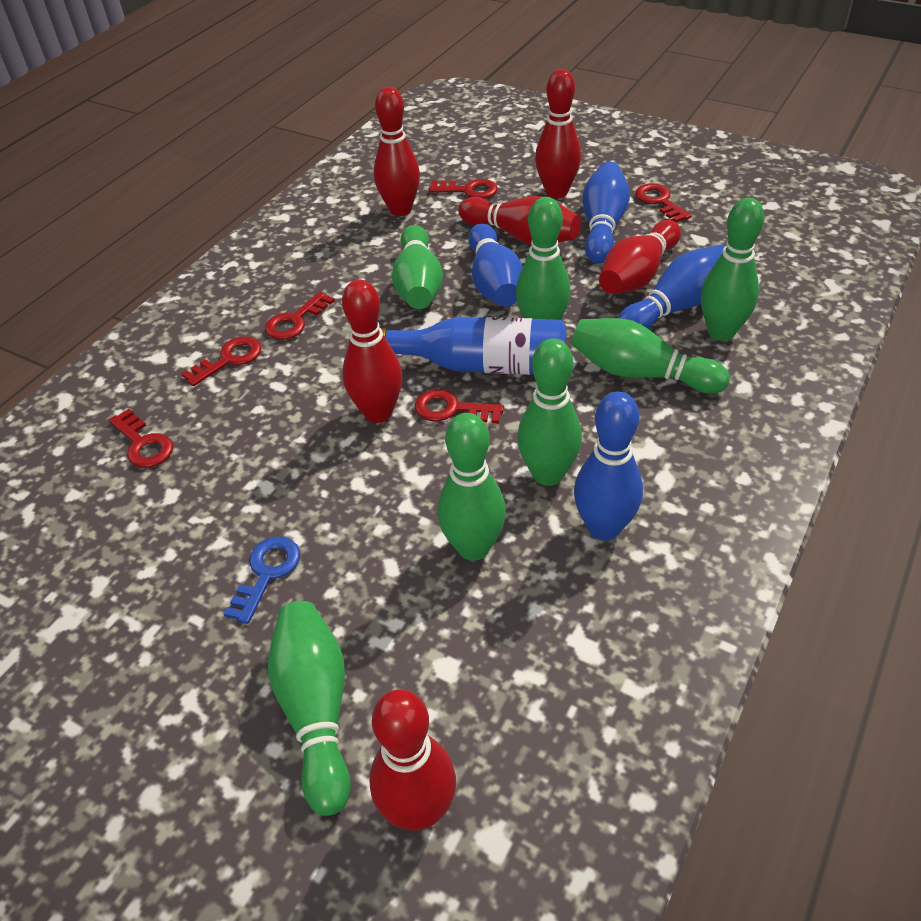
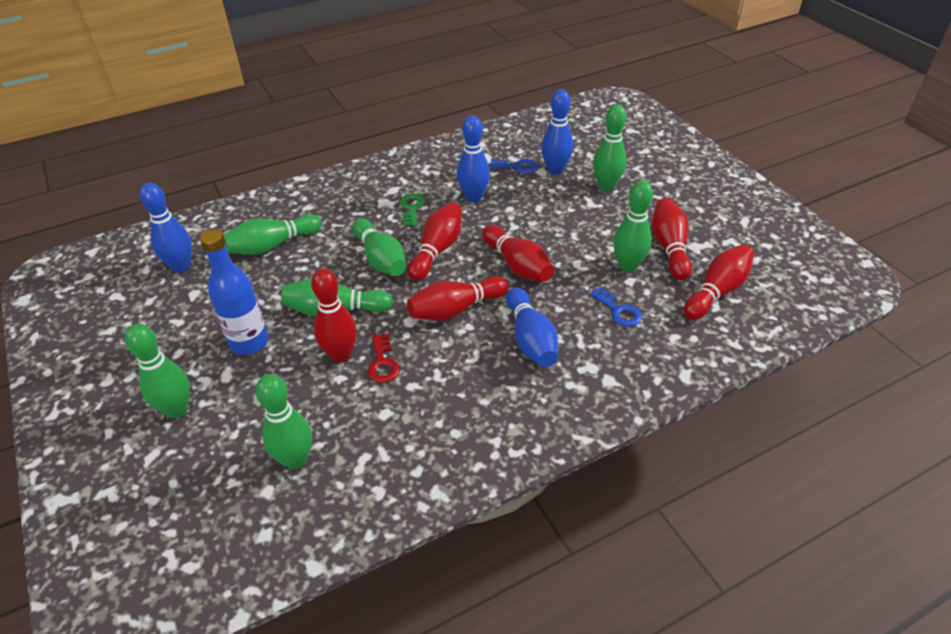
blue key: [224,537,300,624] = 1 -> [490,159,538,174] [590,287,642,327] = 2
green key: none = 0 -> [400,193,425,226] = 1
red key: [109,409,173,468] [181,336,261,386] [265,292,335,340] [415,389,504,423] [429,179,498,199] [635,183,692,223] = 6 -> [368,333,400,383] = 1

